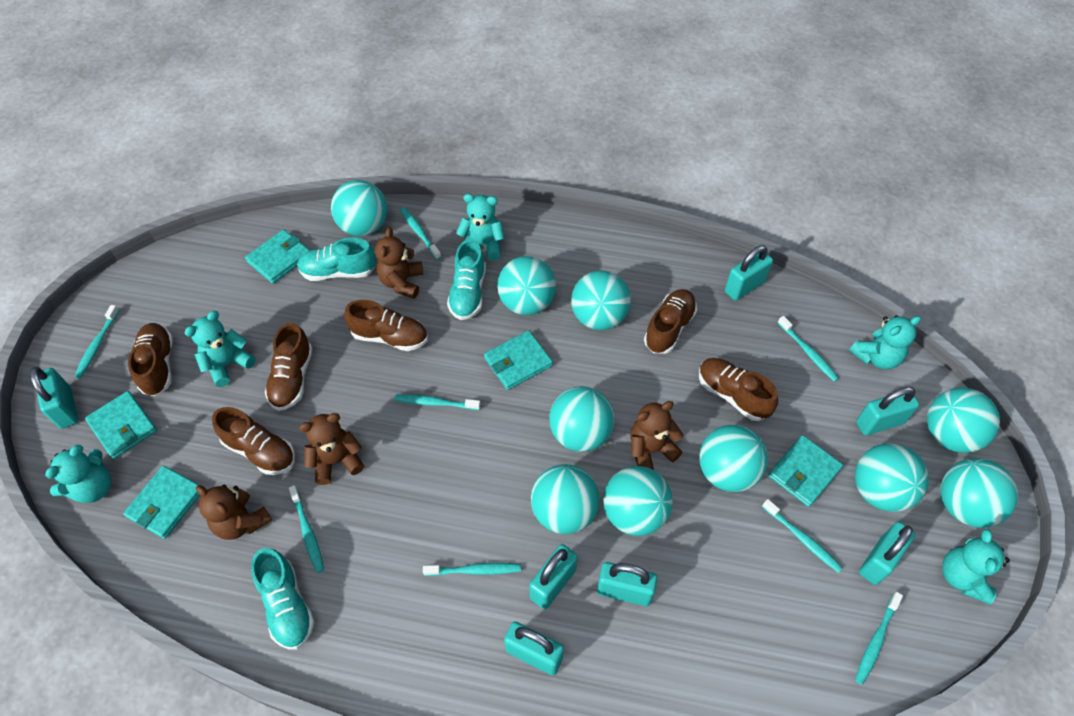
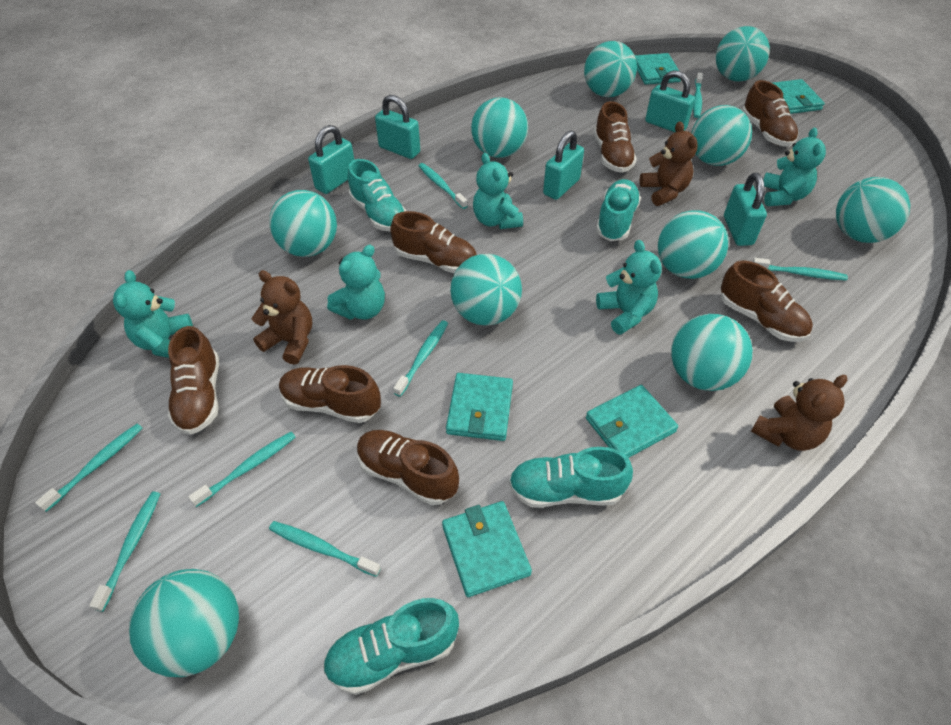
brown shoe: [128,323,173,396] [212,407,295,475] [265,323,313,411] [344,300,428,351] [644,289,697,354] [699,358,778,421] = 6 -> [168,326,219,435] [279,365,381,423] [357,430,459,505] [390,211,477,273] [594,101,637,173] [721,260,813,342] [742,80,798,147] = 7
brown teddy bear: [196,485,272,540] [299,413,364,485] [375,227,423,299] [630,401,683,470] = 4 -> [252,270,312,365] [640,121,698,206] [751,375,848,451] = 3
turquoise padlock: [30,367,78,429] [504,622,564,675] [529,544,578,609] [597,562,657,606] [725,245,773,301] [856,387,919,435] [859,522,916,585] = 7 -> [308,125,354,194] [375,95,420,159] [543,130,584,200] [645,70,695,132] [724,173,767,246] = 5
turquoise shoe: [251,548,315,650] [297,238,376,281] [447,239,486,320] = 3 -> [323,598,459,695] [348,159,407,232] [509,447,633,508] [596,179,641,241] = 4

